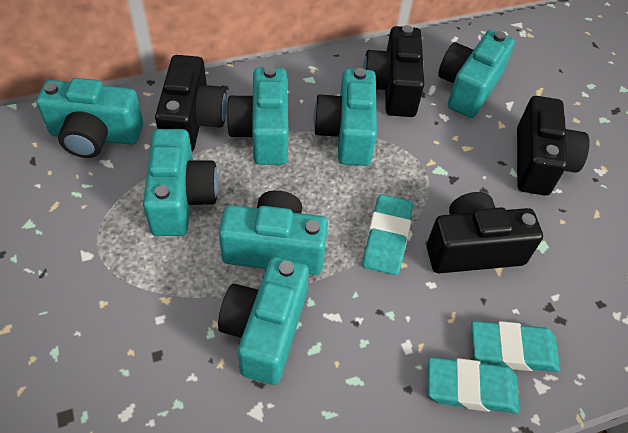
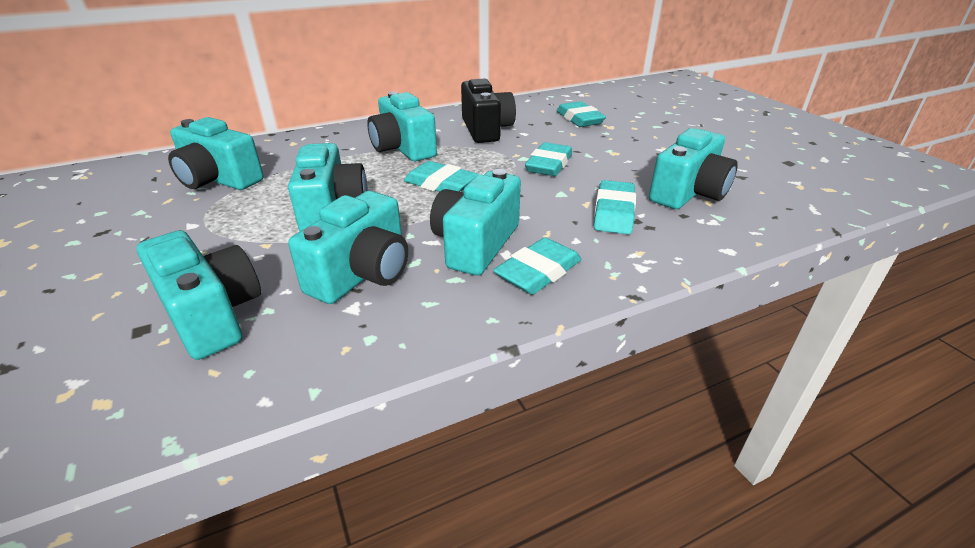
black camera: [155,55,227,151] [363,25,424,117] [427,192,543,273] [517,96,590,196] = 4 -> [461,79,516,143] = 1
turquoise eraser: [362,194,413,275] [428,357,519,413] [472,321,560,372] = 3 -> [404,161,479,192] [493,237,582,295] [525,142,572,176] [557,101,606,127] [594,180,636,234] = 5

